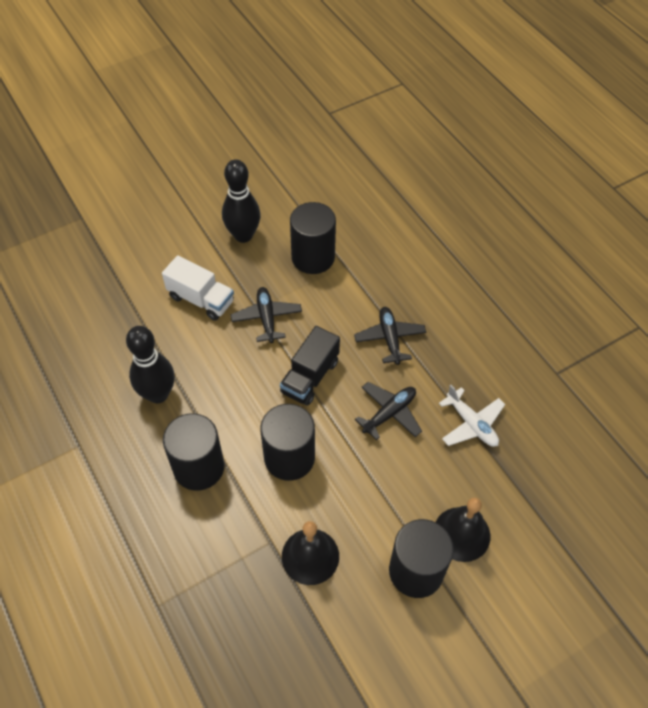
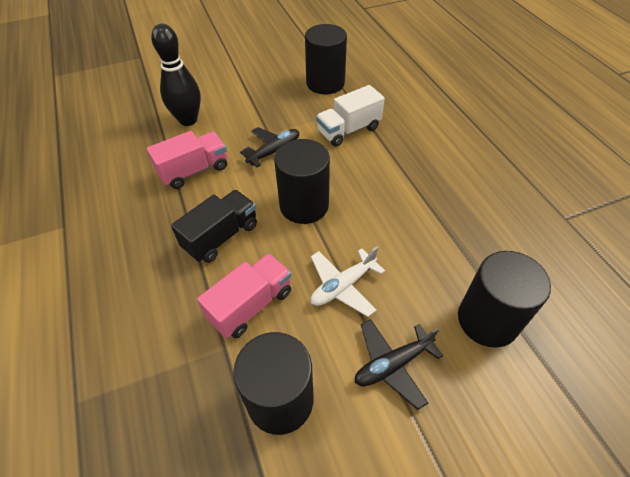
black bell: [282,521,339,585] [436,498,490,562] = 2 -> none = 0
black bowling pin: [126,326,175,403] [222,159,261,243] = 2 -> [151,24,201,126] = 1
black plane: [231,287,302,343] [354,307,426,365] [355,382,422,440] = 3 -> [240,127,299,167] [355,319,443,410] = 2
pink truck: none = 0 -> [147,131,227,189] [197,253,291,339] = 2

